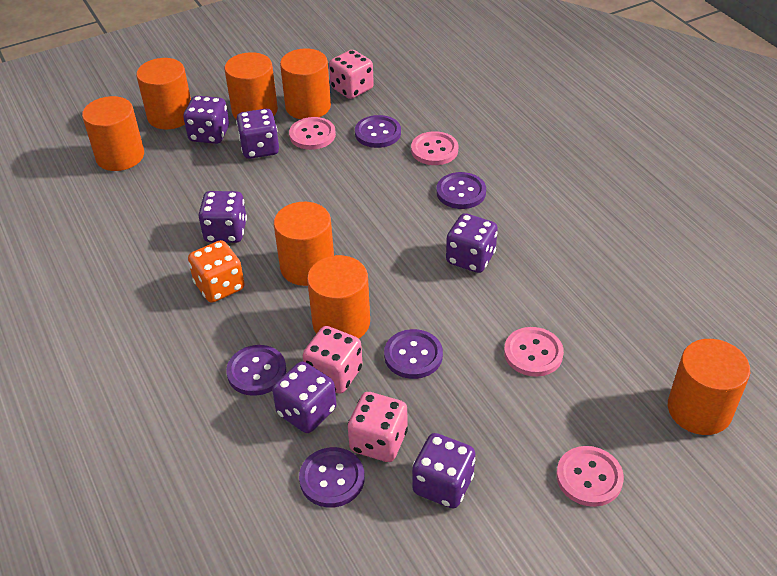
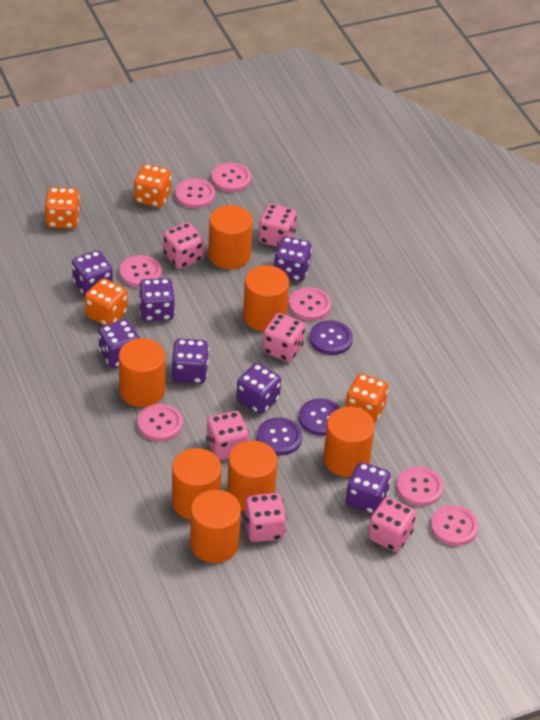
orange dice: [188,240,245,303] = 1 -> [44,187,80,229] [85,278,128,325] [134,164,171,208] [345,373,388,423] = 4
pink button: [289,117,336,150] [411,131,458,165] [504,327,564,377] [556,446,624,507] = 4 -> [120,255,162,288] [138,404,183,441] [175,178,215,209] [212,163,251,192] [289,287,331,321] [397,467,443,506] [431,505,478,546] = 7
pink dice: [302,326,363,394] [329,50,374,99] [348,392,408,462] = 3 -> [163,222,204,269] [206,411,249,460] [244,493,287,542] [258,204,297,247] [263,313,305,362] [368,497,416,552] = 6
purple button: [226,345,286,396] [299,447,365,508] [355,115,401,148] [384,329,443,379] [436,172,486,209] = 5 -> [257,417,302,455] [299,398,341,436] [309,320,353,355] = 3
purple dice: [183,96,229,144] [198,191,247,243] [236,109,279,159] [272,361,337,433] [412,433,476,508] [446,213,498,273] = 6 -> [72,250,113,296] [98,319,139,368] [139,278,175,322] [172,339,209,384] [236,363,281,414] [274,237,312,281] [346,462,391,514] = 7

